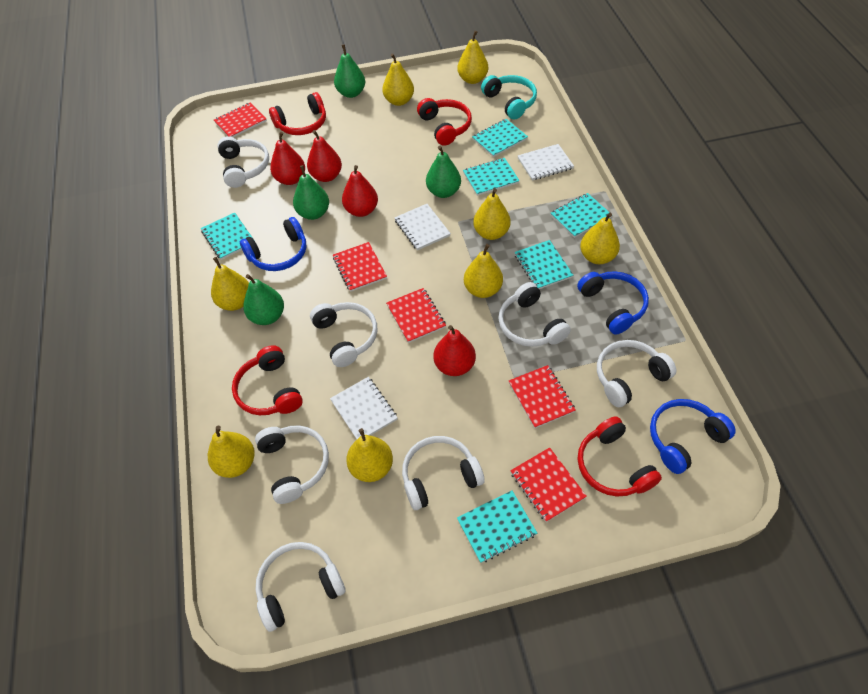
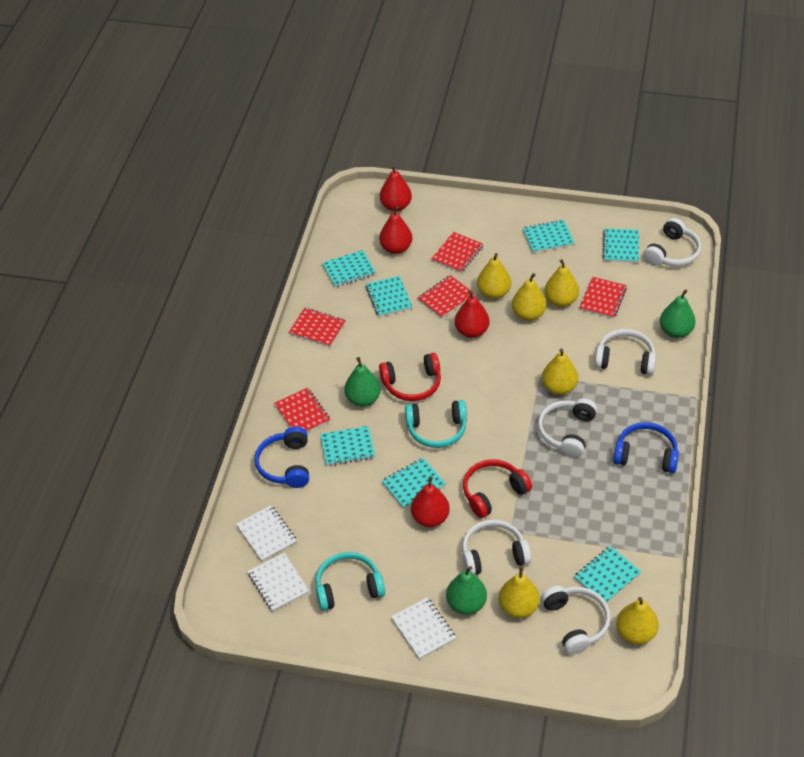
blue headphones: [240,217,307,271] [577,271,649,334] [650,399,736,474] = 3 -> [255,427,309,488] [614,422,679,473] = 2
green pear: [243,274,284,325] [293,165,329,220] [334,44,365,98] [426,146,461,198] = 4 -> [344,357,381,407] [446,566,487,615] [660,289,696,338] = 3
red headphones: [232,345,303,415] [269,92,326,135] [417,98,472,146] [578,416,662,497] = 4 -> [379,353,441,401] [463,459,532,518] = 2
turquoise headphones: [481,75,537,119] = 1 -> [316,552,385,611] [405,400,467,448] = 2
turquoise notebook: [201,212,255,260] [457,491,537,563] [463,158,520,196] [472,119,528,157] [514,240,573,289] [551,193,612,238] = 6 -> [320,426,375,466] [322,250,376,287] [365,276,413,317] [382,458,446,509] [523,220,575,253] [574,546,641,603] [602,228,639,263] = 7
white headphones: [217,136,269,188] [255,426,329,504] [256,542,346,632] [310,302,377,367] [402,436,485,510] [498,282,571,347] [597,340,676,407] = 7 -> [462,520,531,575] [538,398,597,458] [541,586,610,655] [595,329,656,375] [644,218,701,266] = 5
yellow pear: [208,426,255,478] [211,257,249,311] [346,428,393,482] [382,53,414,106] [457,31,488,84] [464,244,503,298] [473,188,511,240] [580,213,620,264] = 8 -> [477,253,511,299] [499,566,540,618] [512,273,547,321] [542,348,578,395] [545,259,579,307] [616,597,659,644] = 6

